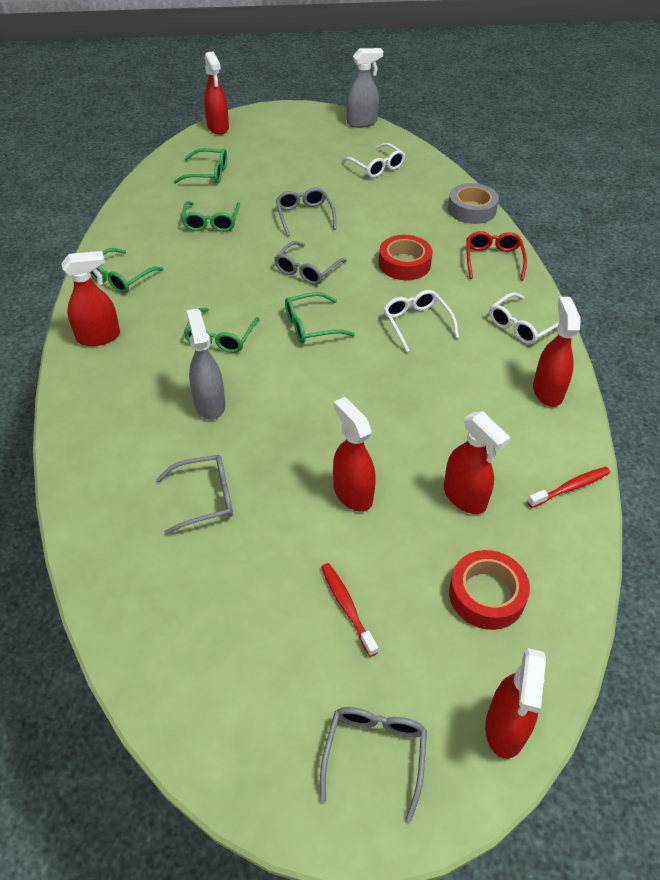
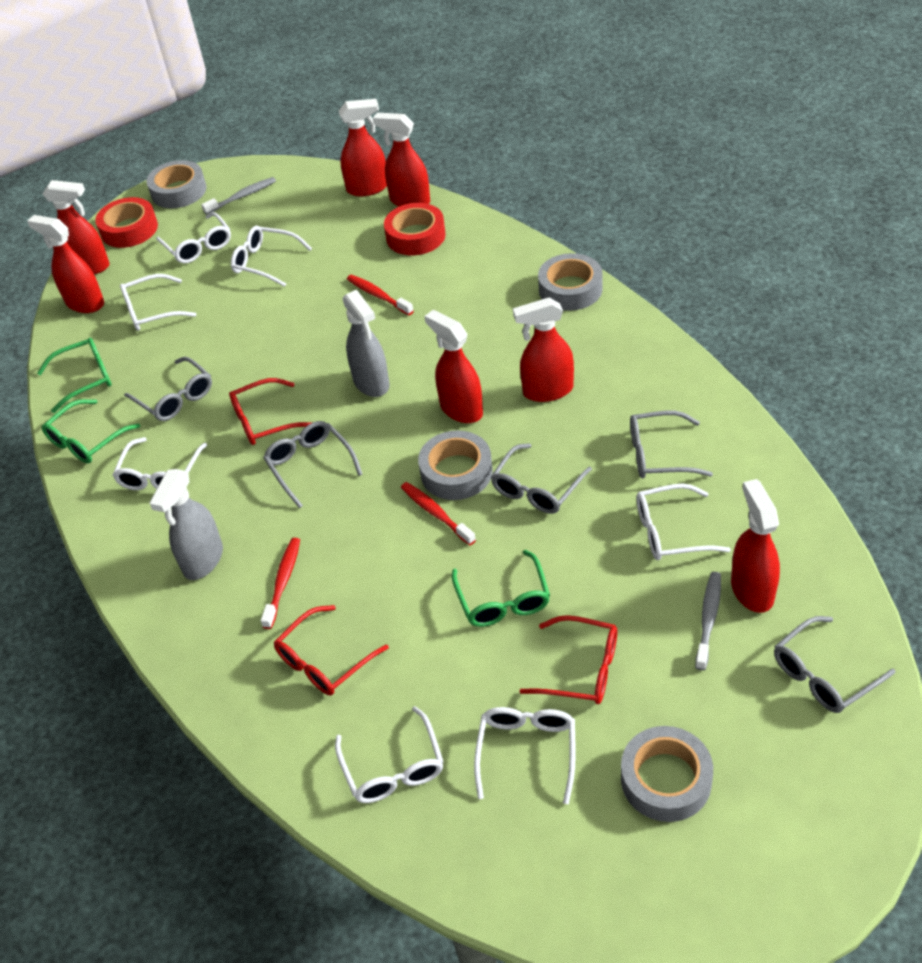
green glasses: [90,248,163,293] [174,148,227,184] [181,201,240,232] [184,308,259,353] [285,292,355,343] = 5 -> [37,338,112,413] [42,399,140,464] [452,550,550,627] = 3
grey glasses: [157,455,233,534] [274,241,347,285] [276,188,336,236] [320,707,427,822] = 4 -> [124,357,212,421] [263,421,363,508] [491,443,592,514] [630,411,713,478] [774,616,895,713] = 5
grey tape: [448,183,499,224] = 1 -> [147,160,206,209] [418,430,493,500] [538,253,603,311] [621,726,713,822] = 4
grey toothbrush: none = 0 -> [201,177,276,215] [695,572,721,670] = 2
red glasses: [467,231,527,281] = 1 -> [229,378,311,445] [274,605,389,695] [520,615,617,704] = 3
red spray bottle: [61,251,120,346] [204,51,229,135] [333,397,376,512] [444,411,510,514] [485,648,546,759] [533,297,580,407] = 6 -> [27,215,104,313] [43,180,110,274] [339,99,387,196] [373,113,430,207] [424,310,483,423] [513,298,574,402] [731,479,780,613] = 7
red toothbrush: [321,563,378,657] [527,467,610,508] = 2 -> [261,538,300,629] [347,275,414,315] [401,482,476,545] = 3
white glasses: [342,143,405,178] [383,290,459,352] [489,292,559,344] = 3 -> [113,437,208,490] [120,274,196,331] [156,212,231,263] [231,226,312,287] [335,706,443,803] [474,707,576,804] [636,483,731,560] = 7

